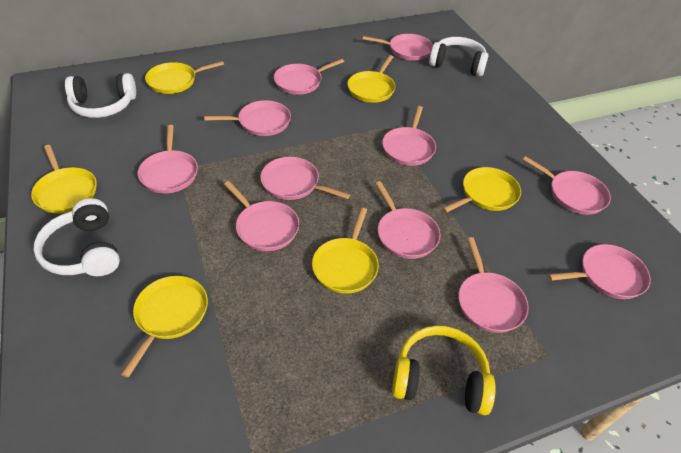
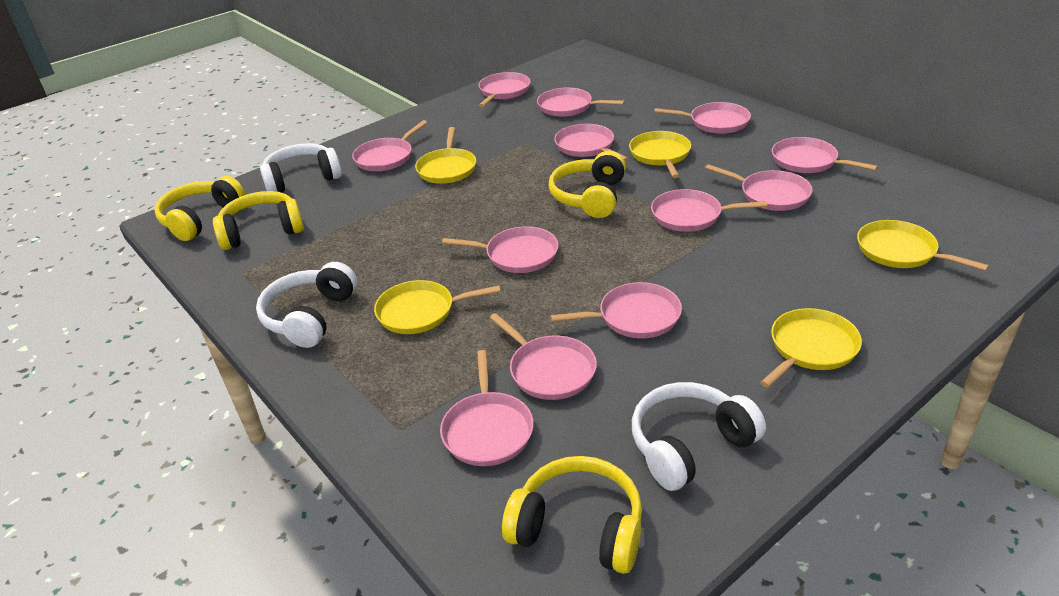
pink pan: [138,125,198,193] [204,100,291,136] [224,181,299,251] [260,157,350,200] [274,59,344,95] [363,34,433,61] [375,181,441,259] [382,106,436,166] [458,237,529,333] [523,156,611,215] [548,244,651,299] = 11 -> [352,120,428,171] [440,350,534,466] [442,226,559,273] [479,72,531,107] [490,313,597,400] [537,88,625,117] [551,282,682,338] [554,124,629,162] [651,189,767,232] [654,102,751,134] [705,164,813,211] [772,137,878,173] = 12
yellow headphones: [392,325,496,415] = 1 -> [154,176,246,241] [213,191,304,250] [502,456,642,574] [548,151,626,218] = 4
yellow pan: [31,145,97,214] [121,276,208,378] [145,61,224,94] [312,208,379,294] [347,55,395,103] [442,167,521,213] = 6 -> [374,280,501,334] [415,127,476,184] [629,131,691,178] [760,308,862,388] [857,220,989,271] = 5

